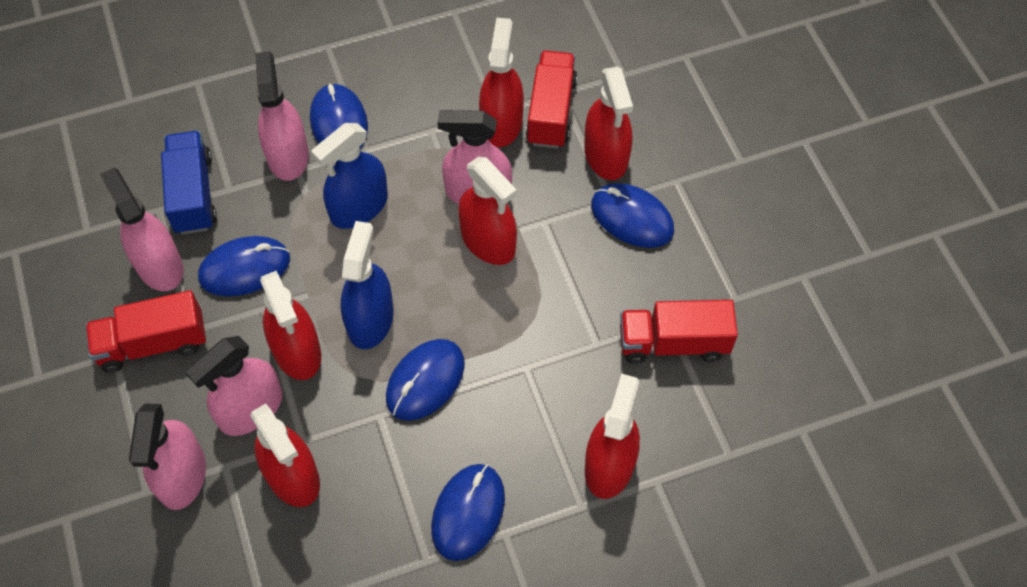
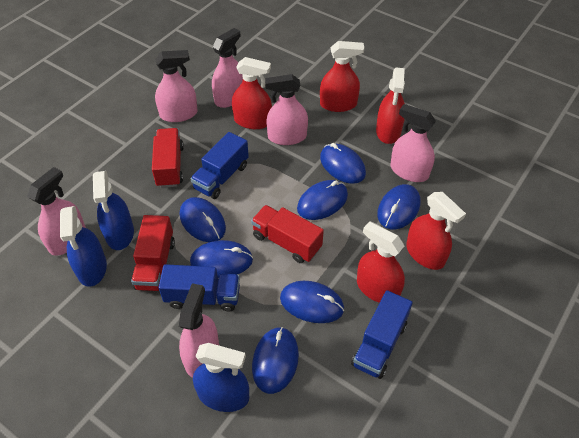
blue mouse: [198,236,290,296] [310,83,368,149] [386,339,465,421] [431,464,505,561] [591,183,674,248] = 5 -> [180,197,226,242] [190,240,253,278] [252,327,299,394] [280,281,344,323] [297,180,348,220] [320,143,366,184] [377,184,420,229] = 7
blue spray bottle: [311,123,388,229] [341,221,394,349] = 2 -> [60,206,107,287] [93,171,134,250] [193,343,249,412] = 3
blue truck: [161,131,217,235] = 1 -> [159,264,240,311] [190,132,249,199] [351,290,413,379] = 3
pink spray bottle: [100,168,184,291] [129,403,206,510] [186,336,282,436] [255,51,309,181] [437,110,512,204] = 5 -> [27,167,86,256] [155,50,198,122] [179,283,219,378] [212,28,243,108] [265,74,308,145] [391,104,436,182] = 6
red spray bottle: [251,403,320,507] [260,271,321,380] [458,157,517,265] [479,18,524,147] [584,67,633,180] [585,373,640,499] = 6 -> [232,57,272,129] [320,41,364,112] [357,221,405,303] [376,68,405,144] [406,192,466,270] = 5

